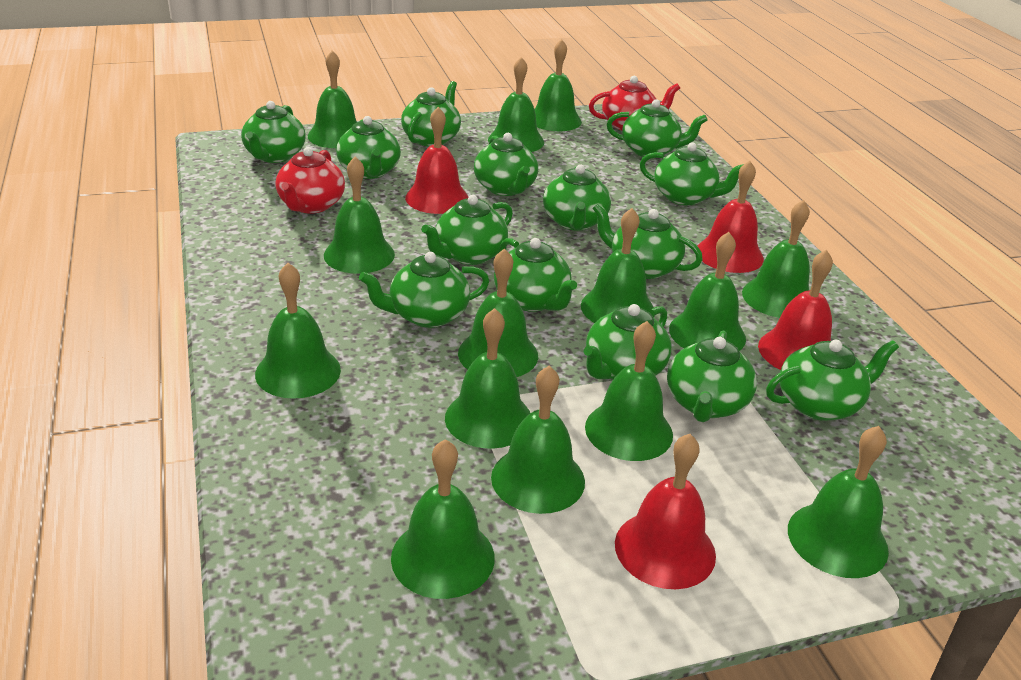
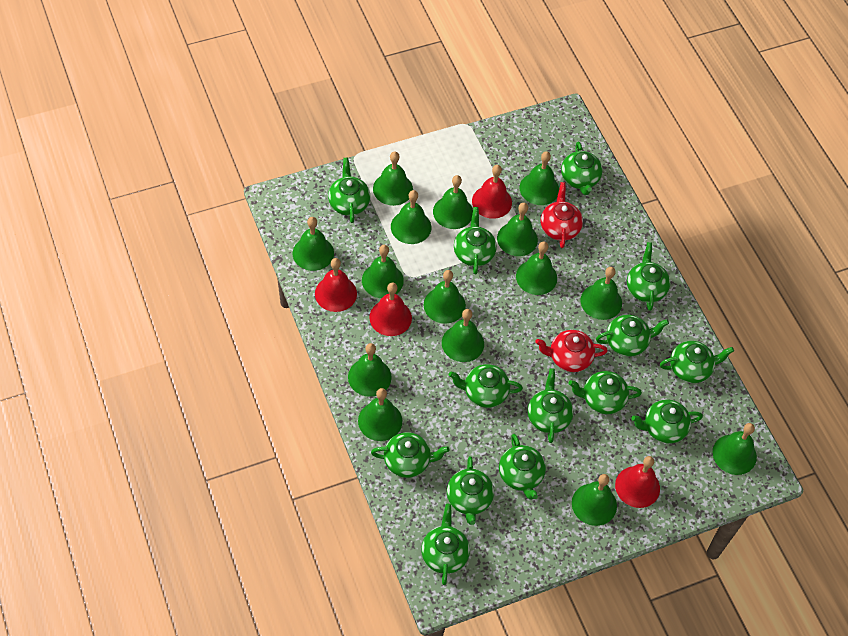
green bell: [255,263,341,399] [308,51,357,148] [324,157,395,274] [391,439,495,599] [445,308,530,449] [458,249,538,377] [488,57,544,152] [491,366,585,514] [535,39,582,131] [581,208,654,323] [585,321,673,461] [669,232,746,351] [742,200,810,318] [788,426,889,578] = 14 -> [293,217,334,271] [348,343,392,397] [358,388,402,441] [362,245,404,298] [373,151,413,206] [391,190,431,244] [424,270,466,324] [433,175,473,229] [442,309,484,362] [497,203,538,256] [516,242,557,295] [520,151,559,205] [572,474,617,526] [581,267,622,320] [713,423,757,475] = 15

